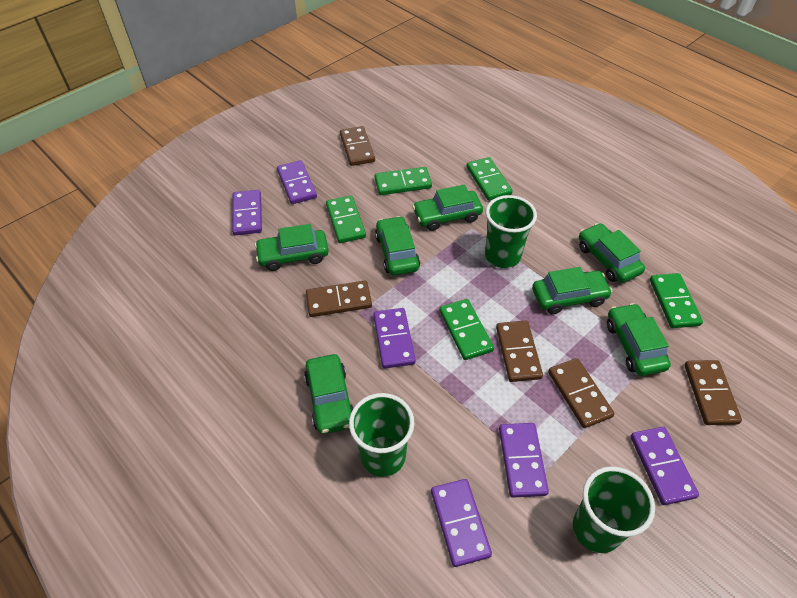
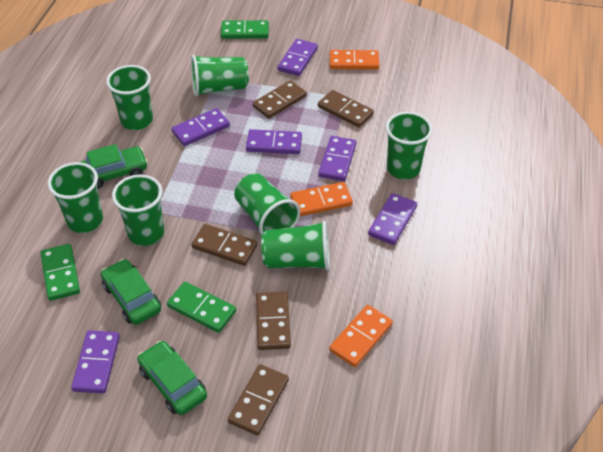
green car: [255,224,329,271] [304,354,353,434] [375,216,420,275] [412,185,483,231] [532,267,612,314] [579,223,645,283] [607,303,671,376] = 7 -> [81,144,148,189] [101,259,161,325] [137,341,207,415] = 3
green cup: [349,393,414,477] [485,195,537,268] [573,466,655,553] = 3 -> [48,162,103,233] [106,65,153,130] [112,174,164,246] [191,55,249,97] [234,173,300,236] [261,221,330,270] [386,112,433,180] = 7
green domino: [326,196,366,243] [375,167,432,195] [439,299,494,360] [466,157,513,201] [650,273,703,328] = 5 -> [41,244,80,301] [167,282,236,333] [221,20,269,39] = 3
orange domino: none = 0 -> [290,182,353,216] [329,305,393,367] [330,50,379,70] = 3

